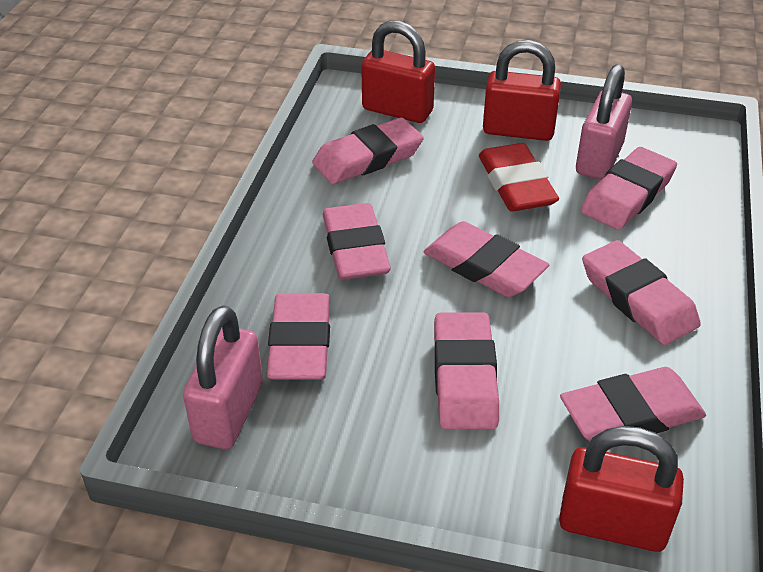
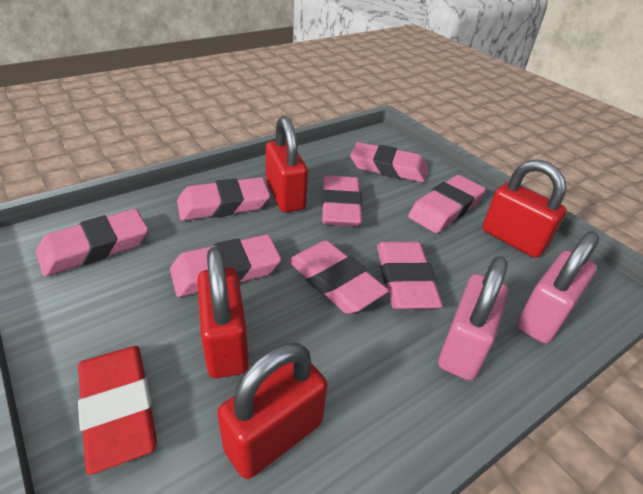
red padlock: [361,21,435,123] [483,40,561,141] [559,426,684,552] = 3 -> [197,247,249,378] [217,343,327,479] [266,116,308,212] [482,159,567,258] = 4

